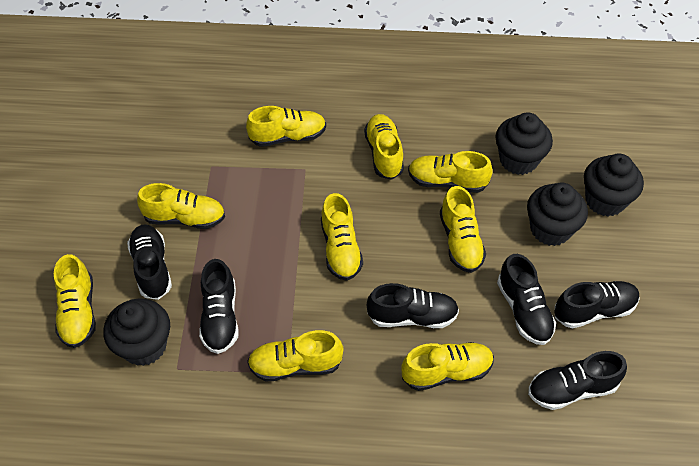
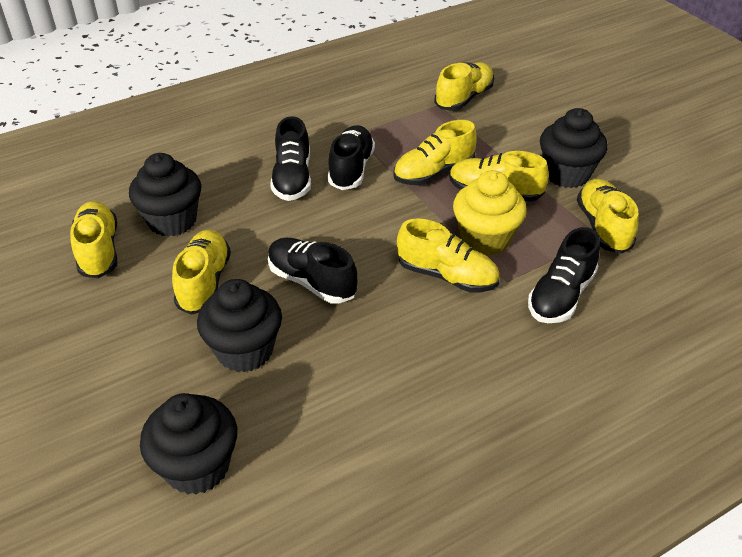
black shoe: [127,225,172,300] [199,259,239,354] [367,283,459,328] [497,254,556,345] [528,351,627,410] [554,281,640,328] = 6 -> [268,238,358,304] [270,116,311,201] [328,125,375,190] [528,227,600,323] = 4
yellow cupcake: none = 0 -> [453,170,527,256] = 1
yellow shoe: [54,254,96,348] [137,183,225,229] [246,106,326,147] [247,330,343,381] [321,193,363,281] [364,114,404,180] [401,342,494,391] [408,151,493,193] [440,186,486,273] = 9 -> [70,201,117,278] [172,230,231,315] [393,120,477,185] [397,218,499,293] [435,62,494,111] [449,151,549,202] [577,179,638,254] = 7

